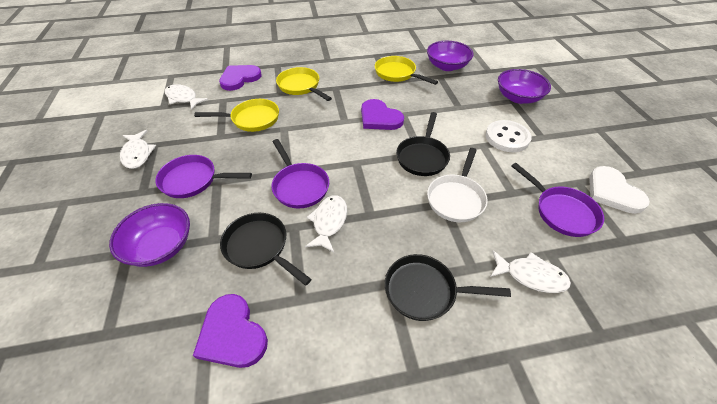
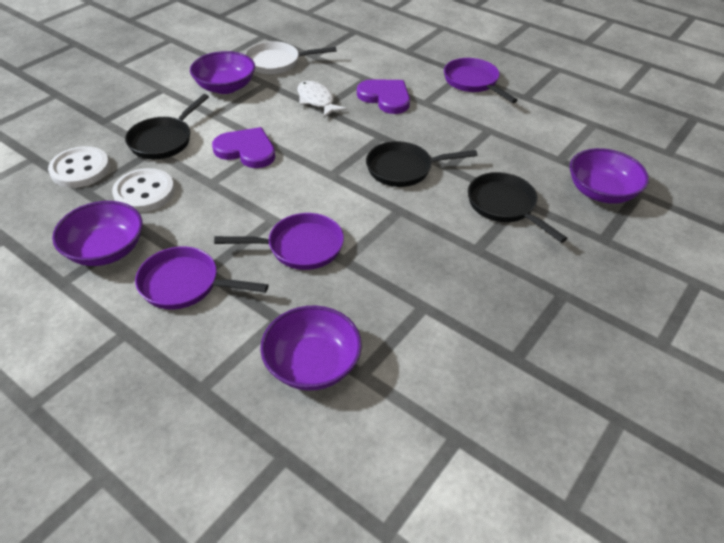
purple bowl: [109,203,190,267] [427,41,474,71] [498,69,551,104] = 3 -> [52,201,143,266] [190,51,255,94] [260,306,362,391] [570,148,649,204] = 4
purple heart: [193,294,268,368] [219,65,262,91] [361,99,404,130] = 3 -> [212,127,275,168] [357,79,410,114] = 2
white button: [485,120,531,152] = 1 -> [48,146,110,188] [112,168,175,212] = 2
white fish: [120,130,156,169] [165,84,208,110] [305,195,347,252] [490,251,571,293] = 4 -> [297,81,347,118] = 1
white heart: [589,166,650,214] = 1 -> none = 0
yellow pan: [194,99,279,132] [276,67,332,101] [375,56,438,85] = 3 -> none = 0

